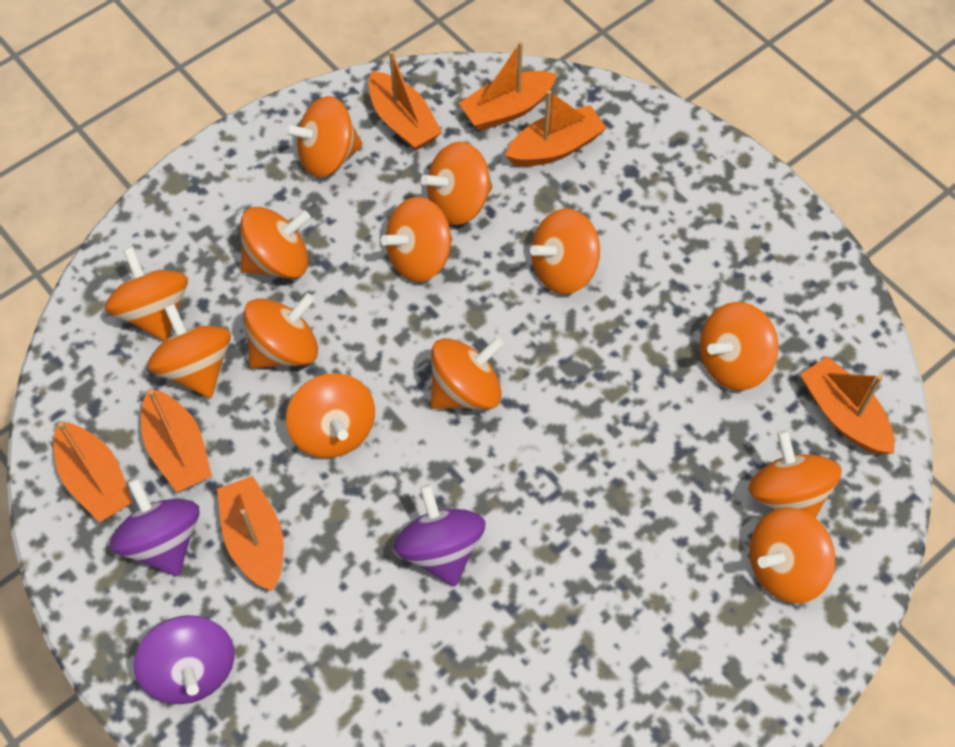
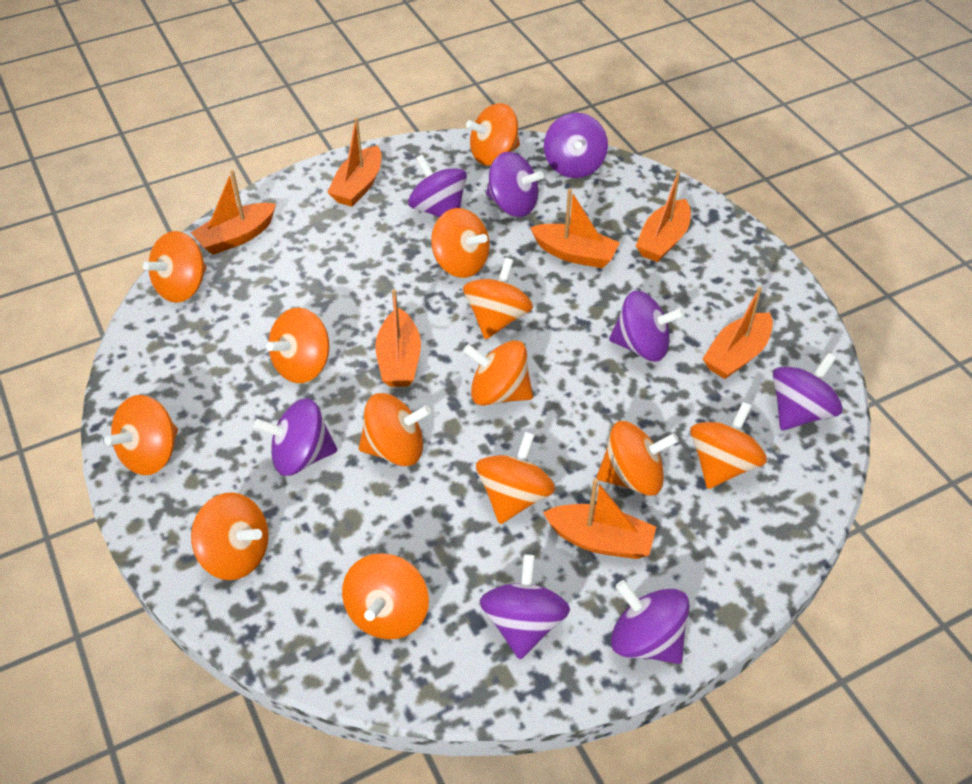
purple spinning top: [110,478,199,576] [134,615,234,704] [394,484,486,587] = 3 -> [254,398,337,476] [408,154,467,217] [480,554,570,660] [486,152,544,217] [544,113,608,178] [609,291,685,362] [611,580,690,664] [773,353,843,430] = 8

